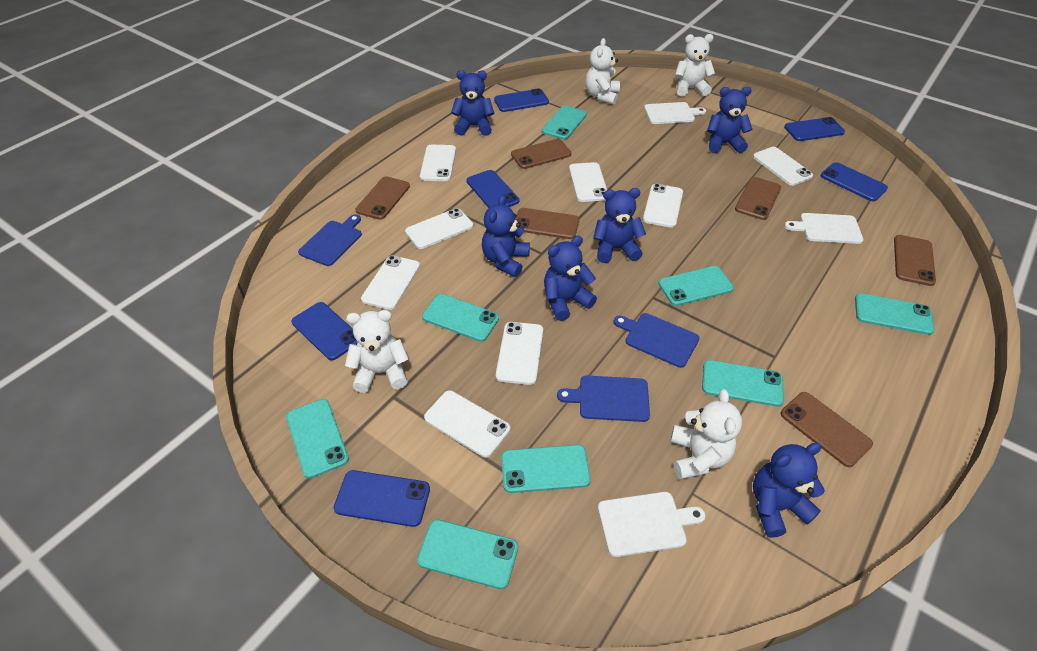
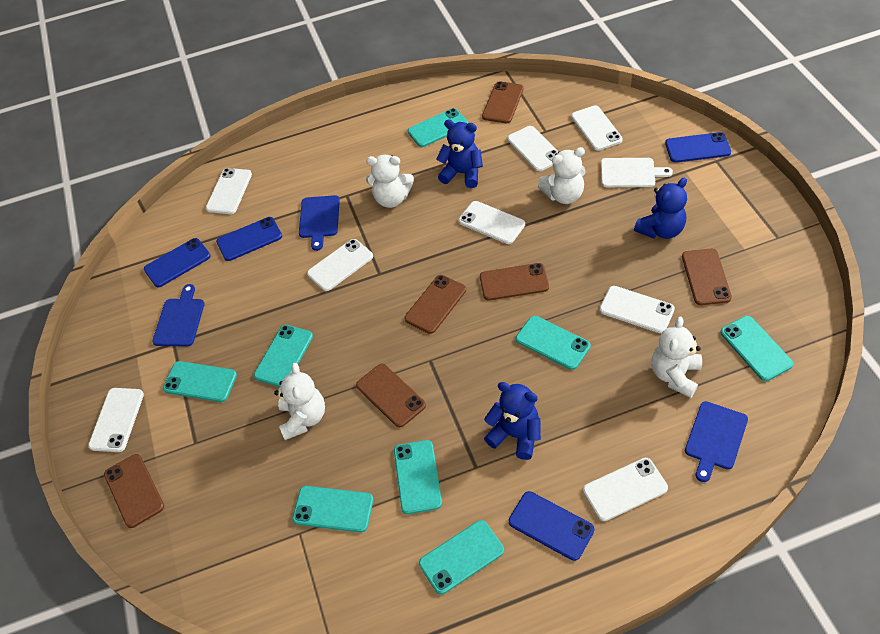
blue phone: [291,302,358,360] [334,470,430,527] [466,170,519,208] [494,88,549,112] [784,117,845,141] [821,162,888,201] = 6 -> [144,238,211,287] [216,217,282,261] [509,491,595,561] [665,132,731,163] = 4
blue teddy bear: [451,70,495,136] [482,195,530,277] [544,236,597,321] [593,188,646,263] [707,87,752,153] [753,442,825,538] = 6 -> [436,120,483,188] [484,382,541,460] [634,177,687,239] = 3
white cutting board: [598,492,705,557] [644,102,706,124] [784,213,863,244] = 3 -> [601,158,673,187] = 1

